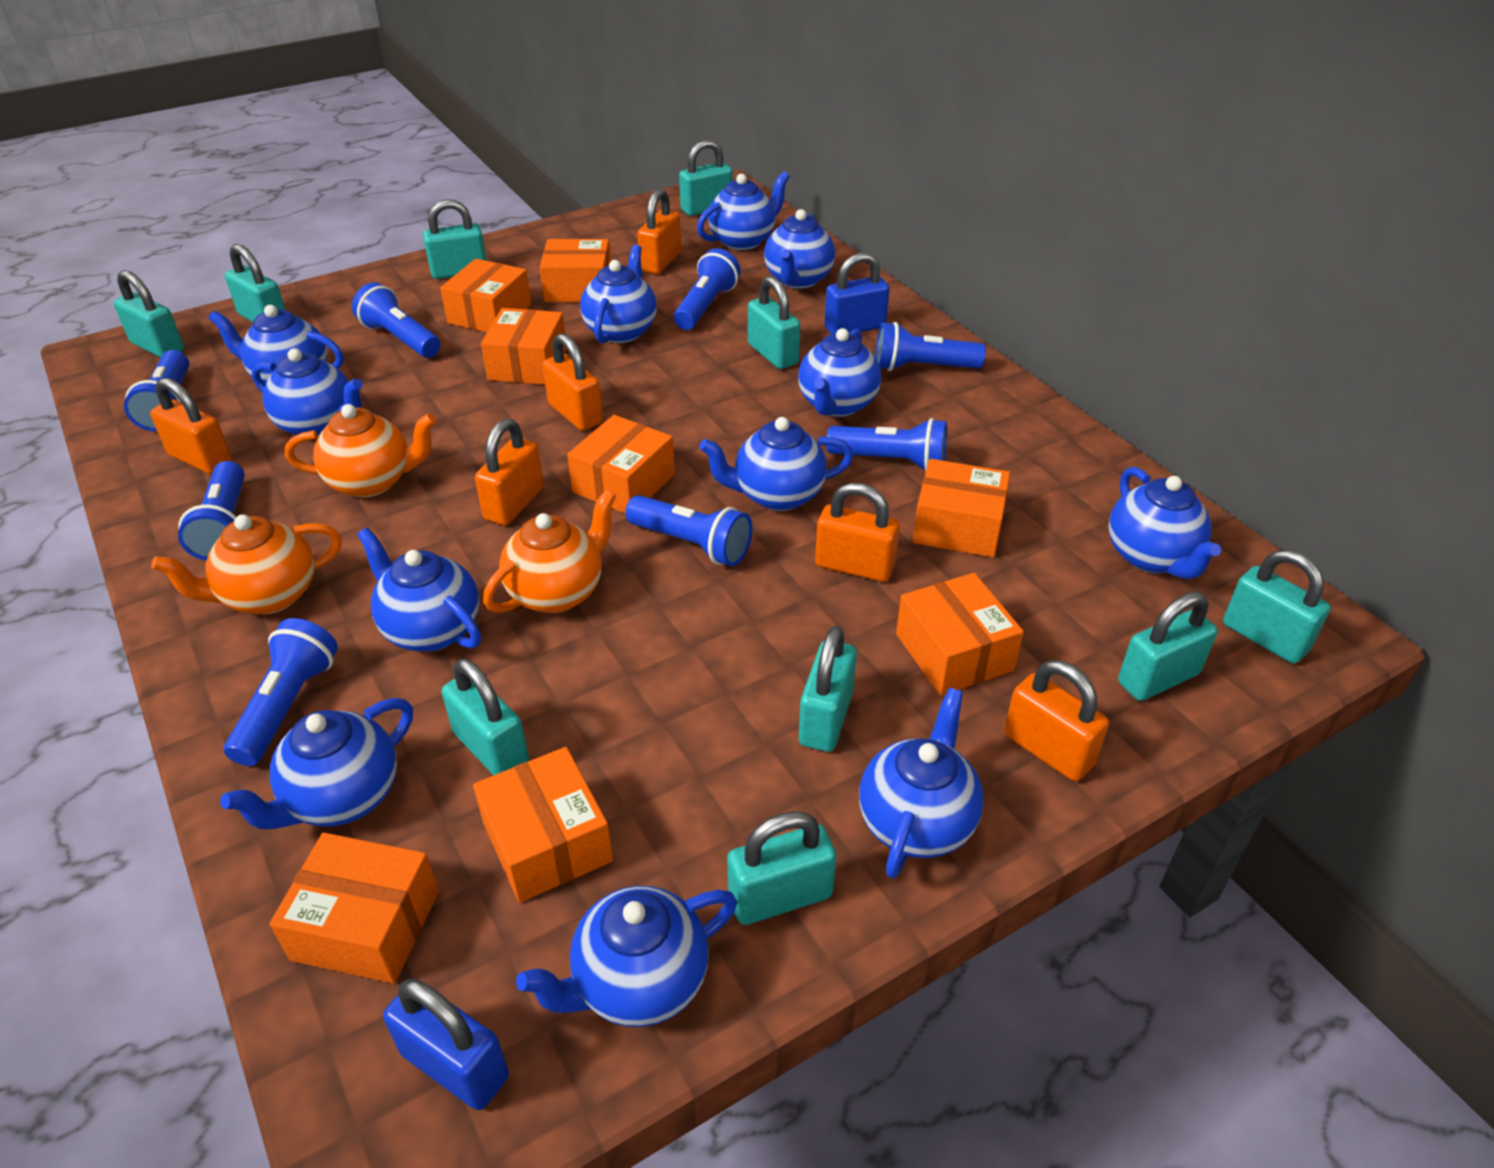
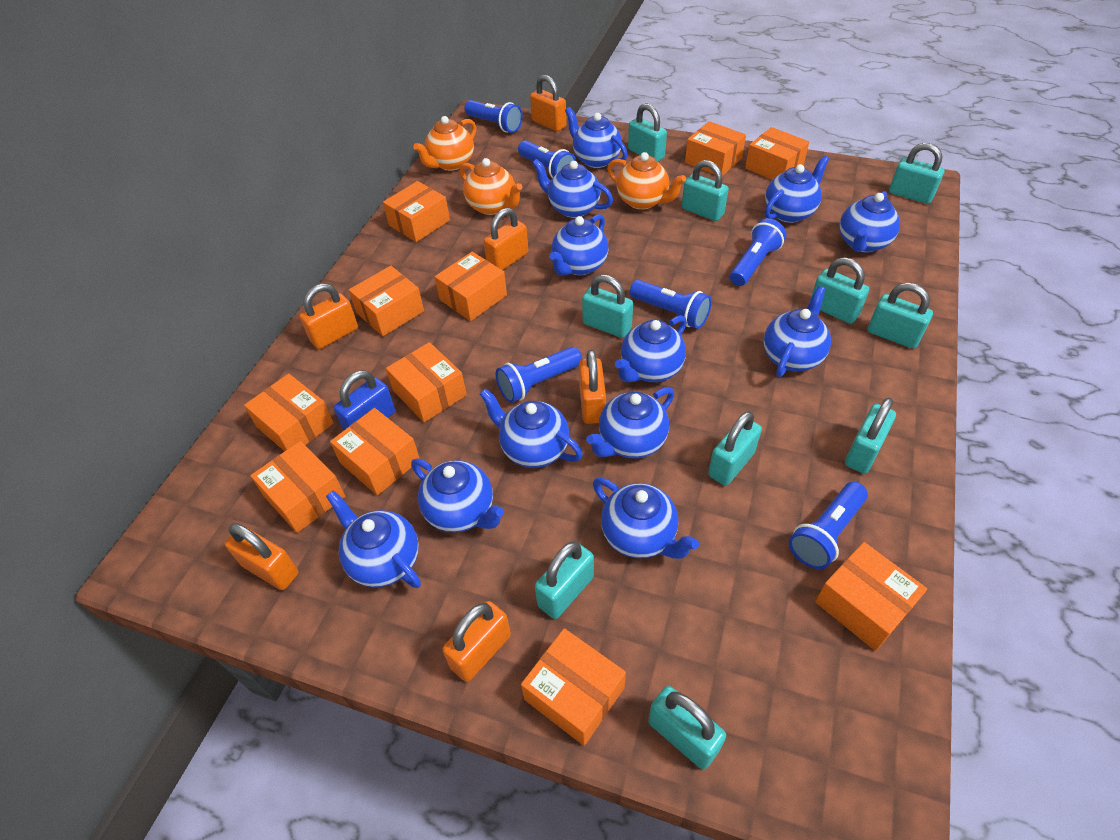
blue flashlight: [124,350,189,431] [178,461,245,561] [224,618,338,766] [352,282,441,358] [625,495,753,566] [674,248,741,330] [826,418,947,471] [875,322,986,371] = 8 -> [464,100,523,133] [496,347,582,403] [518,140,576,178] [630,280,712,329] [730,218,786,286] [789,482,868,569] = 6
blue padlock: [383,978,509,1110] [825,252,890,334] = 2 -> [334,370,395,431] = 1
orange box: [269,833,439,984] [440,259,532,332] [473,747,613,903] [481,308,567,385] [540,239,611,302] [567,415,675,513] [896,573,1024,695] [912,459,1010,557] = 8 -> [244,373,334,451] [250,441,345,533] [330,408,420,495] [349,266,424,336] [383,181,450,242] [386,342,467,422] [435,252,507,321] [521,628,626,746] [685,121,746,176] [745,127,809,180] [815,542,927,651] = 11

